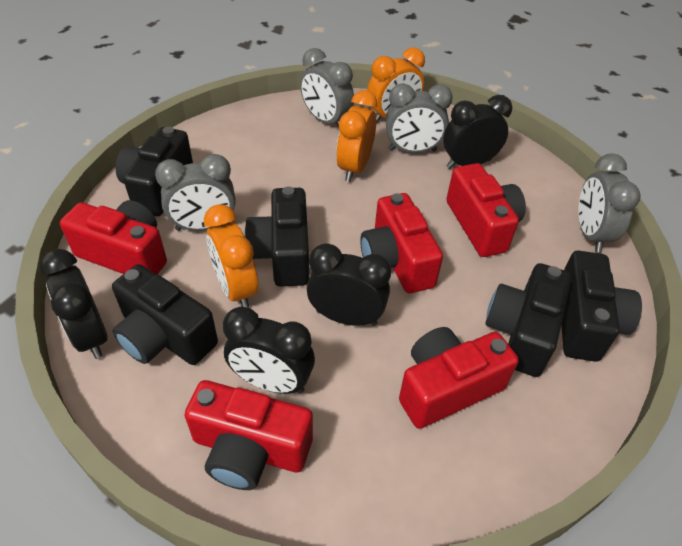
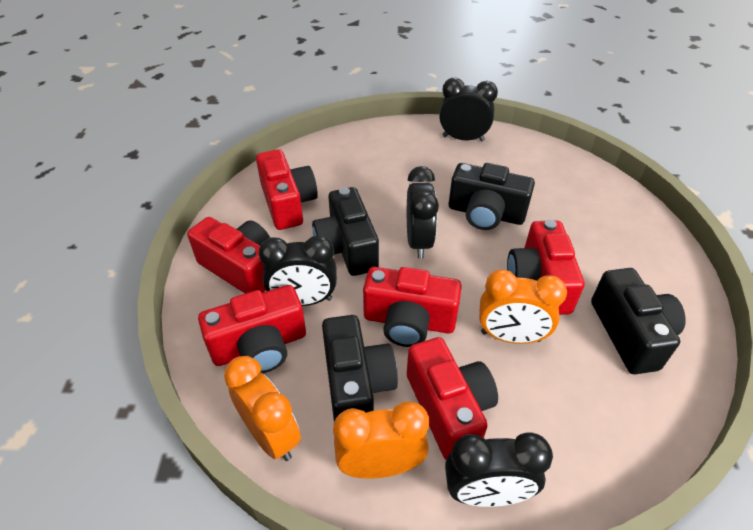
black camera: [112,264,218,365] [116,127,193,216] [245,186,309,287] [485,263,571,377] [561,251,642,362] = 5 -> [312,187,379,276] [322,315,398,422] [449,163,535,230] [591,268,686,375] = 4
grey clock: [155,154,235,231] [300,48,354,128] [386,83,453,153] [578,153,641,253] = 4 -> none = 0
red camera: [60,200,167,275] [184,380,313,490] [360,193,443,293] [399,327,519,429] [446,163,526,257] = 5 -> [187,217,270,294] [198,285,306,373] [256,149,318,230] [363,267,462,347] [407,337,498,460] [507,220,584,315] = 6

